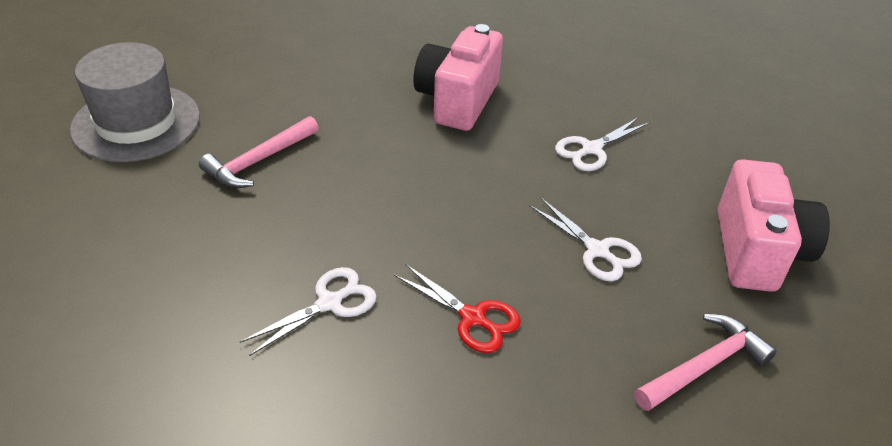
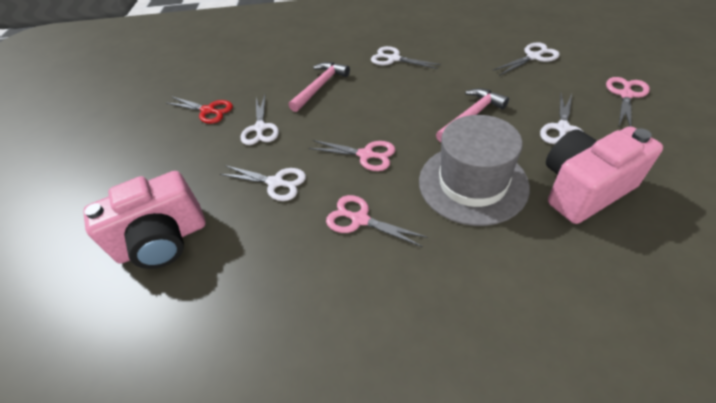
pink scissors: none = 0 -> [309,140,395,171] [326,195,428,247] [606,77,650,126] = 3
white scissors: [240,267,377,356] [530,198,642,281] [555,117,649,171] = 3 -> [220,165,306,201] [241,95,279,145] [371,46,441,69] [492,42,560,76] [540,93,583,144] = 5

